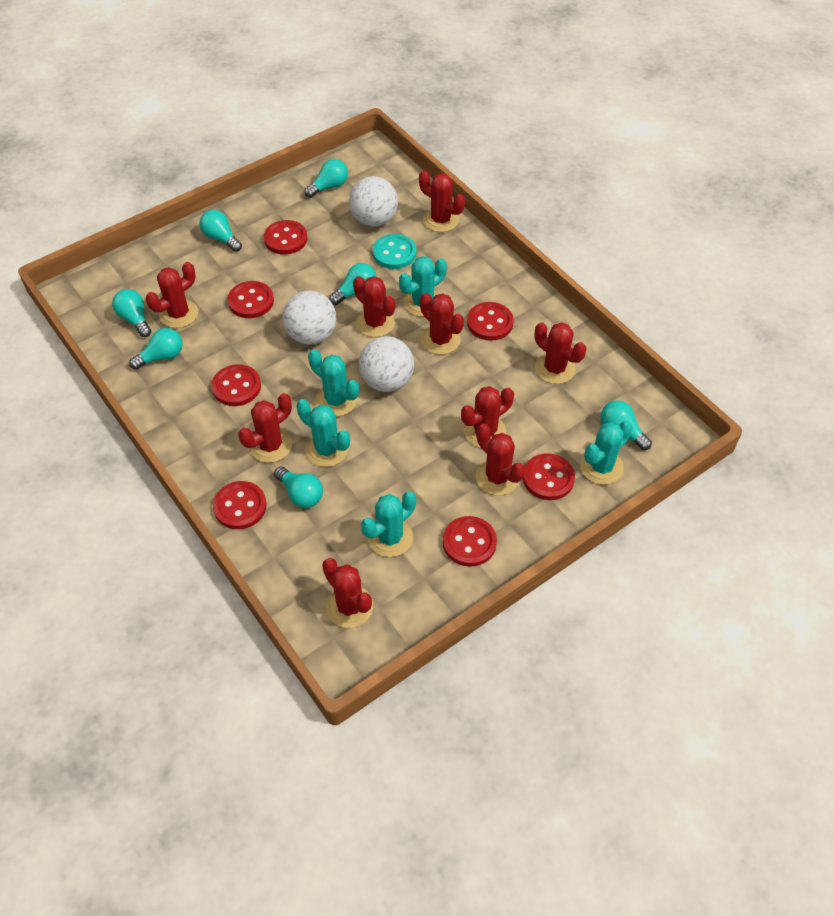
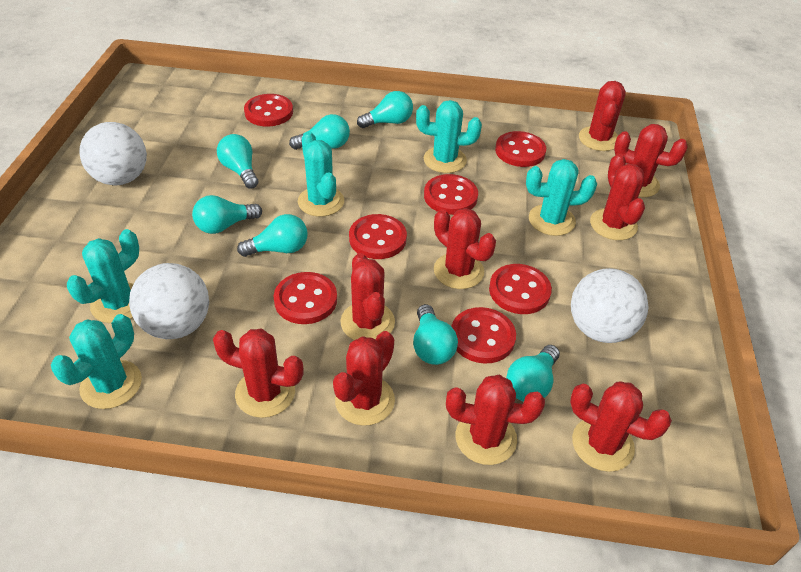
turquoise button: [373,234,416,269] = 1 -> none = 0

